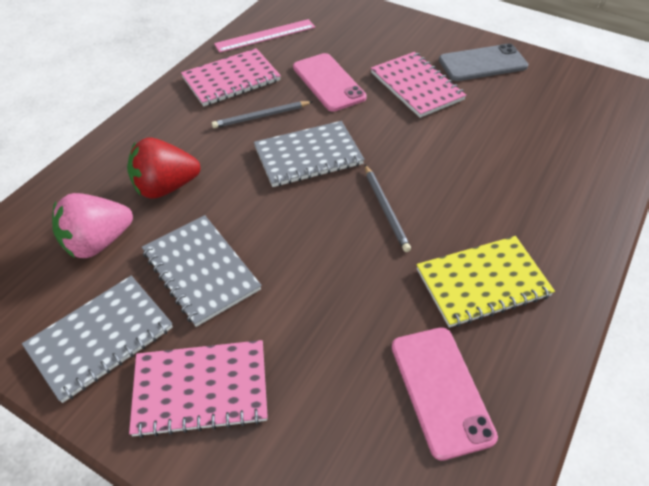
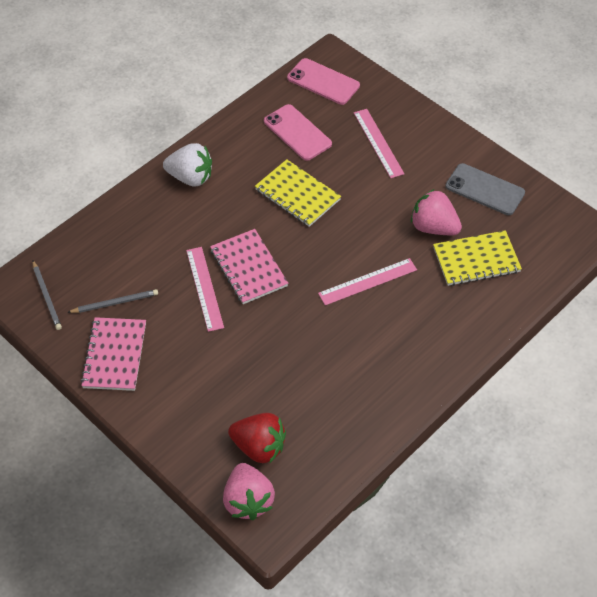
grey notebook: [22,276,173,403] [142,215,261,327] [254,121,365,187] = 3 -> none = 0
pink notebook: [129,340,268,438] [181,48,281,106] [371,52,466,118] = 3 -> [81,317,146,391] [210,229,288,304] = 2
pink ruler: [214,19,315,53] = 1 -> [186,247,224,332] [318,258,417,305] [354,109,404,178] = 3
pink strawberry: [52,193,133,258] = 1 -> [223,463,275,520] [411,189,462,235] = 2
white strawberry: none = 0 -> [163,143,212,186] = 1
yellow notebook: [417,236,555,328] = 1 -> [255,159,341,227] [433,230,522,286] = 2

